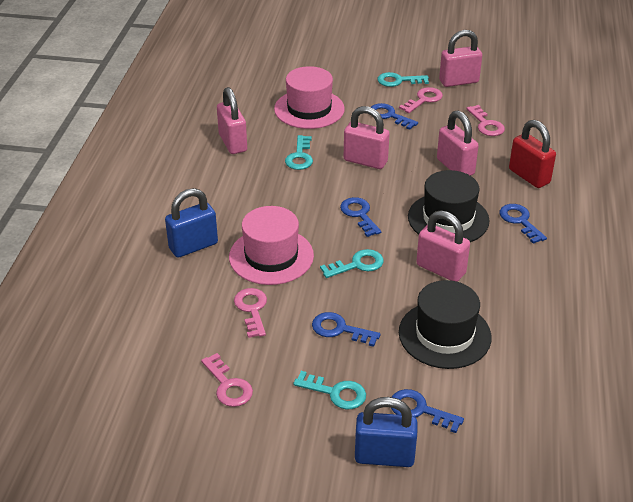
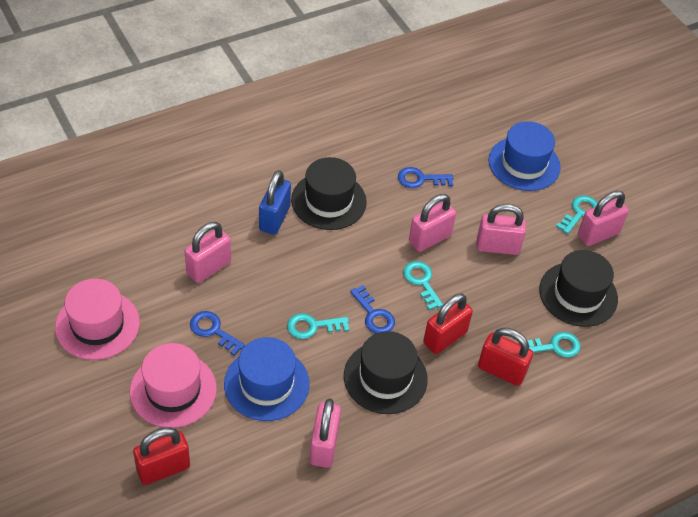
black hat: [399,280,492,369] [408,170,490,242] = 2 -> [291,157,367,230] [344,331,428,414] [539,250,618,327] = 3
blue hat: none = 0 -> [224,337,310,421] [489,121,561,191] = 2
blue key: [312,312,381,347] [340,197,381,237] [371,103,418,130] [391,389,464,433] [499,204,547,244] = 5 -> [190,311,245,356] [350,285,395,333] [398,167,453,188] = 3
blue padlock: [165,188,218,258] [355,397,418,467] = 2 -> [259,170,291,235] = 1
pink key: [201,353,253,407] [234,288,267,338] [399,87,443,113] [466,105,505,136] = 4 -> none = 0
red padlock: [509,120,556,188] = 1 -> [133,427,190,485] [423,293,473,354] [478,328,533,386] = 3

